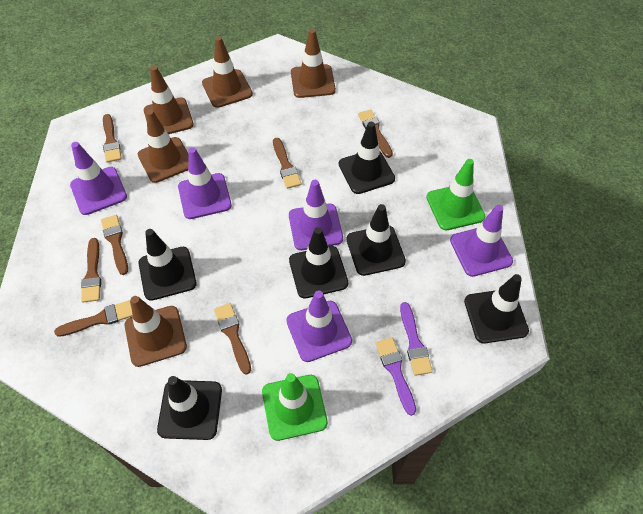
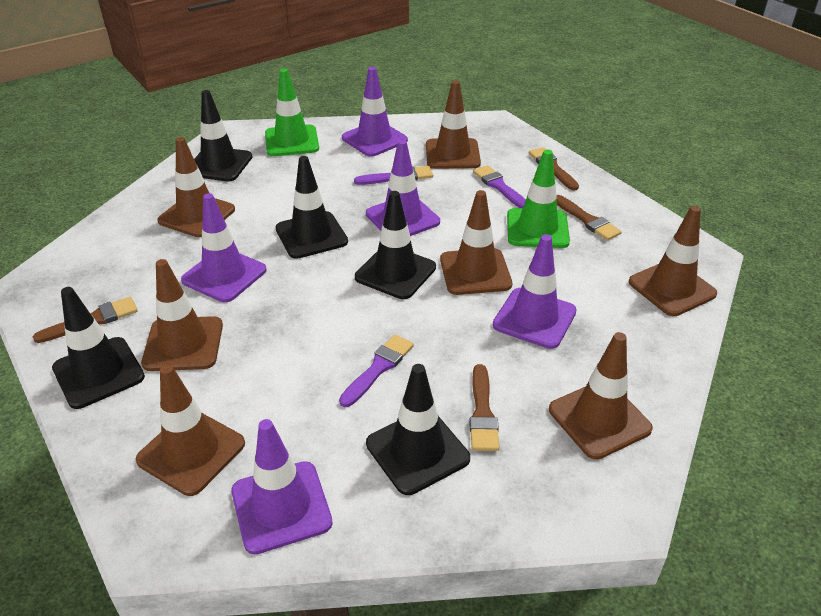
black traffic cone: [139,229,197,301] [157,376,222,440] [289,227,348,298] [339,122,395,194] [347,204,406,276] [464,274,529,344] = 6 -> [52,287,145,409] [194,90,252,181] [275,156,348,259] [355,191,436,299] [366,364,470,495] = 5
brown brush: [54,300,132,337] [81,238,101,303] [101,215,128,275] [103,114,122,163] [214,303,251,375] [273,138,301,189] [358,110,393,158] = 7 -> [33,297,138,343] [469,364,499,451] [529,147,579,191] [556,195,622,241] = 4
brown traffic cone: [125,296,187,367] [138,110,188,183] [144,66,194,134] [202,36,253,108] [291,29,336,98] = 5 -> [136,364,245,496] [141,259,223,371] [157,137,235,237] [426,81,481,169] [440,190,512,295] [549,332,653,459] [629,206,717,316] = 7
purple brush: [376,337,416,416] [400,302,433,376] = 2 -> [339,334,414,407] [354,166,433,185] [473,165,526,208] = 3

